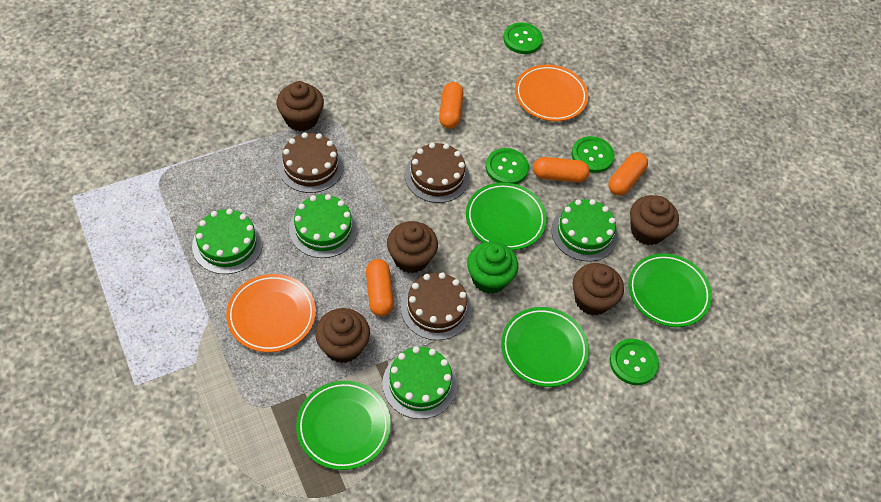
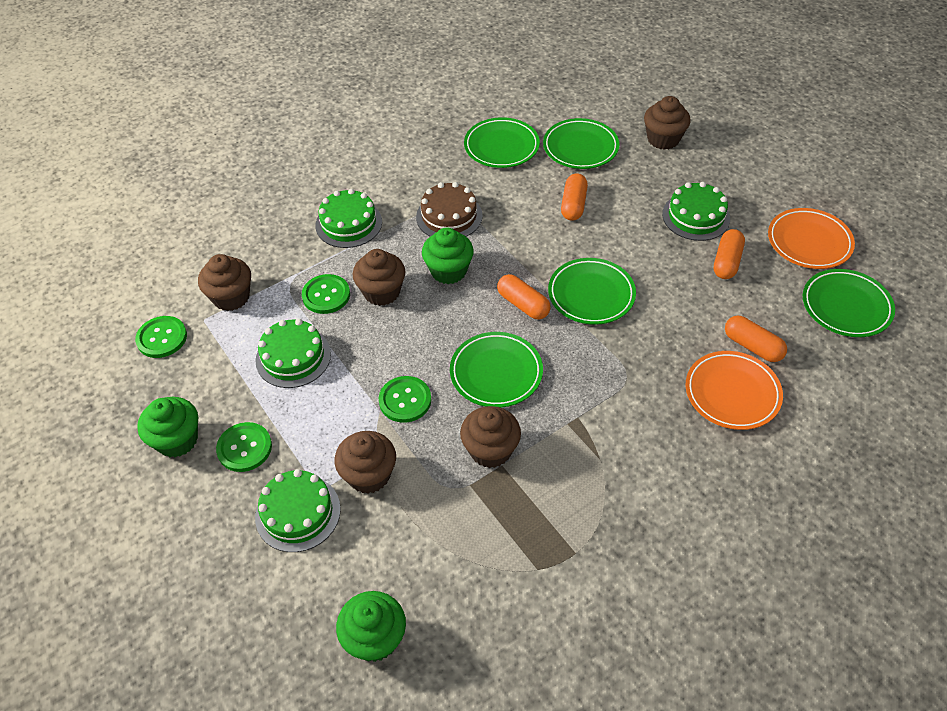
brown cake: [278,132,344,193] [401,272,472,340] [405,143,470,203] = 3 -> [416,182,482,237] = 1
green cupcake: [467,242,518,294] = 1 -> [137,397,198,457] [336,591,406,662] [422,228,474,284] = 3
green plate: [296,380,391,470] [466,183,547,250] [501,307,589,387] [628,253,712,327] = 4 -> [450,332,543,408] [464,117,540,168] [543,118,619,169] [548,258,636,325] [803,269,895,337] = 5

